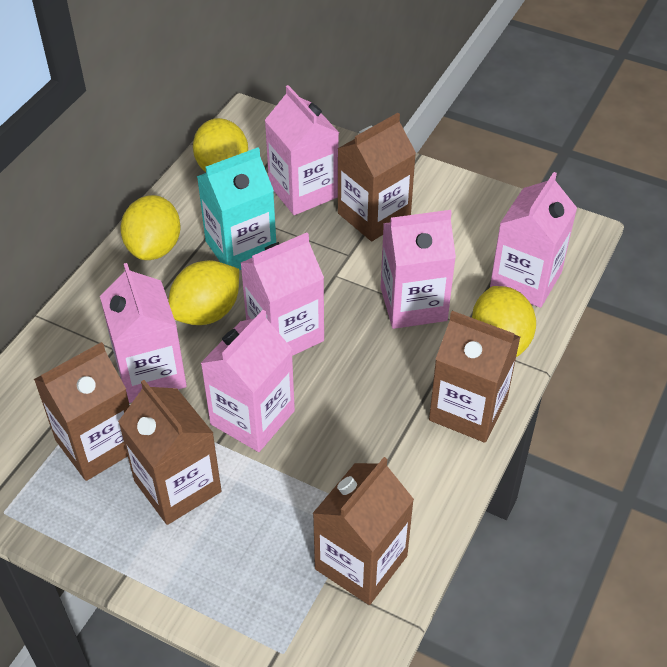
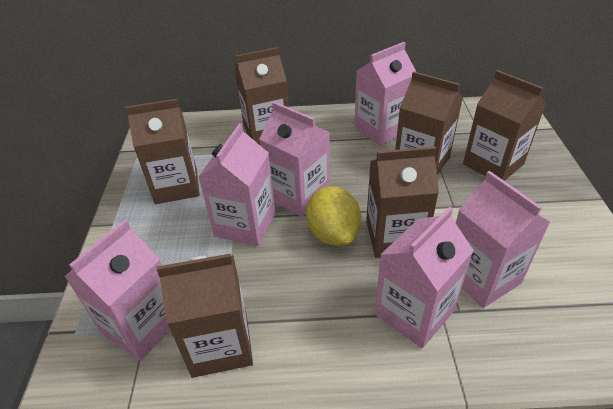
brown carton: [34,342,130,481] [118,380,221,525] [313,457,414,605] [337,113,416,241] [429,311,520,443] = 5 -> [125,99,200,204] [157,254,253,378] [235,47,288,145] [366,146,439,258] [395,71,463,175] [463,70,546,181] = 6
turquoise carton: [197,147,276,270] = 1 -> none = 0
yellow lemon: [120,195,181,260] [168,260,239,325] [193,118,248,172] [472,286,536,357] = 4 -> [306,186,361,246] = 1

